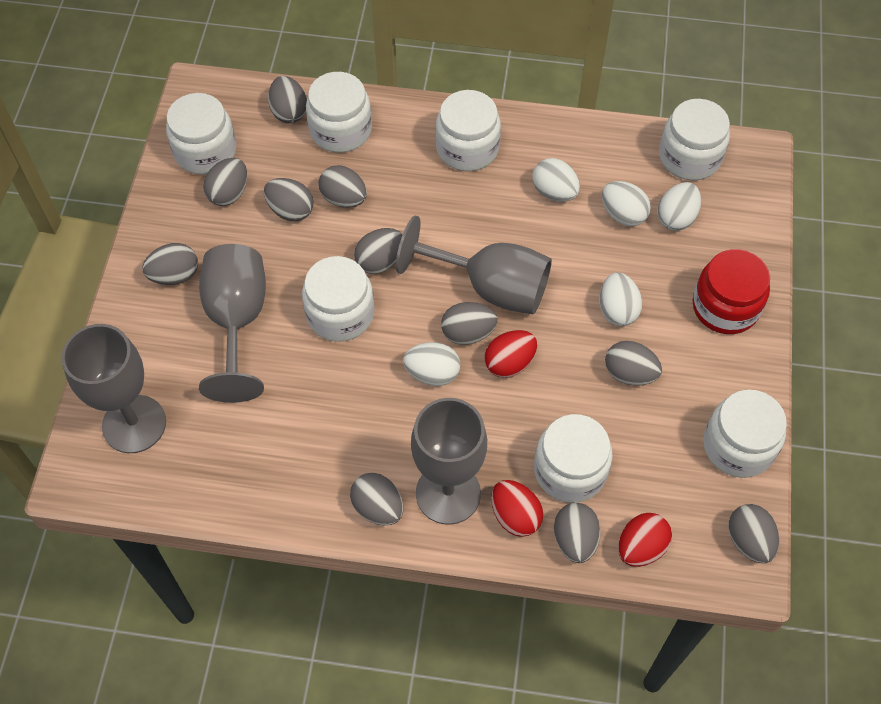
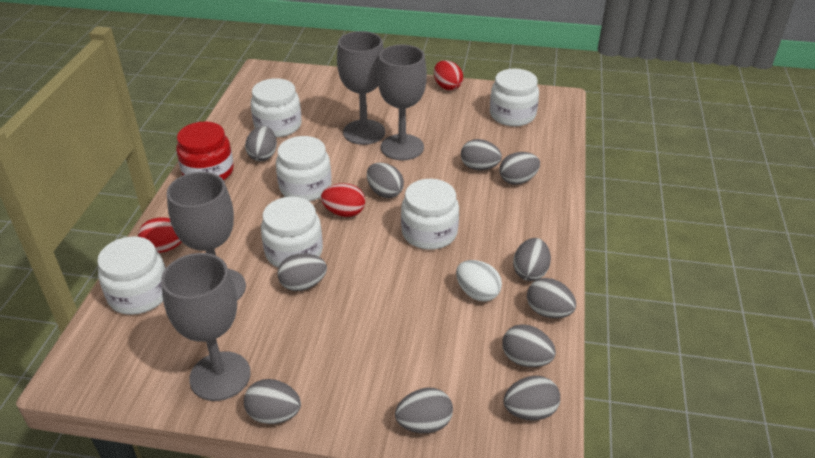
white egg: [403,342,460,386] [532,158,580,202] [599,272,642,326] [602,181,651,227] [657,182,701,231] = 5 -> [456,260,502,302] = 1
white jar: [166,93,236,175] [302,256,374,342] [306,72,372,153] [436,90,501,171] [534,414,613,503] [659,99,730,180] [703,390,787,478] = 7 -> [97,236,166,315] [251,78,302,137] [261,197,323,268] [276,136,332,201] [401,179,459,250] [490,68,539,126] = 6

